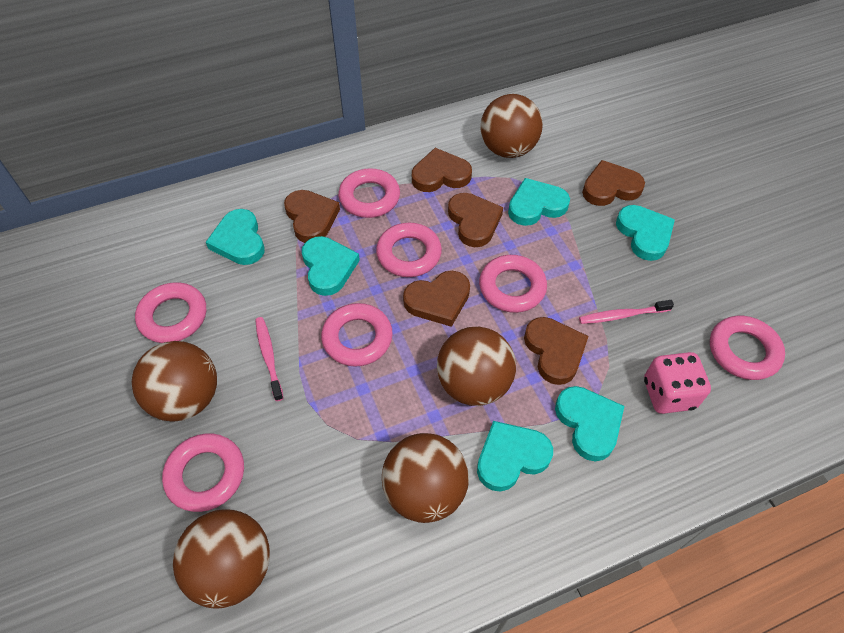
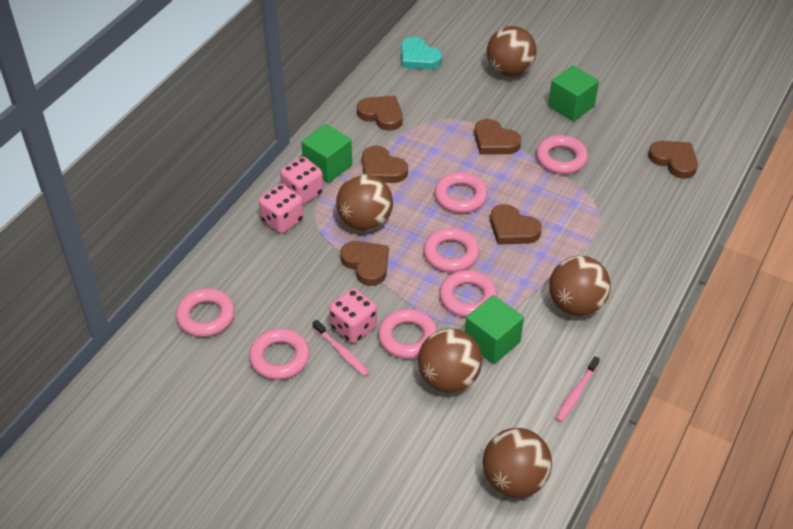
green cube: none = 0 -> [301,124,352,183] [465,295,524,364] [548,66,599,121] = 3
pink dice: [644,352,711,414] = 1 -> [259,184,304,234] [280,157,324,205] [329,288,377,343] = 3
turquoise heart: [206,209,264,265] [302,236,360,296] [477,421,553,492] [508,178,570,226] [555,386,624,461] [616,205,675,261] = 6 -> [401,37,442,69] = 1

